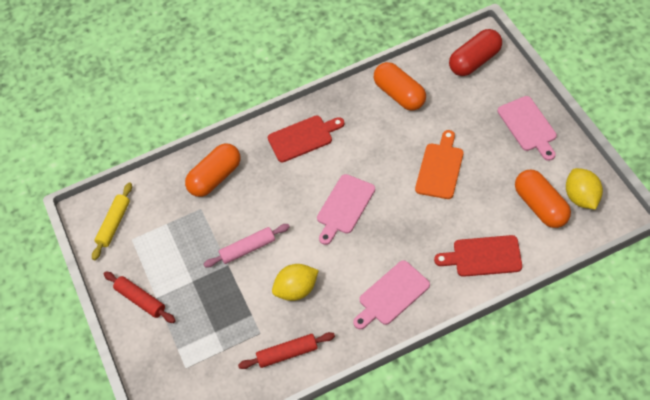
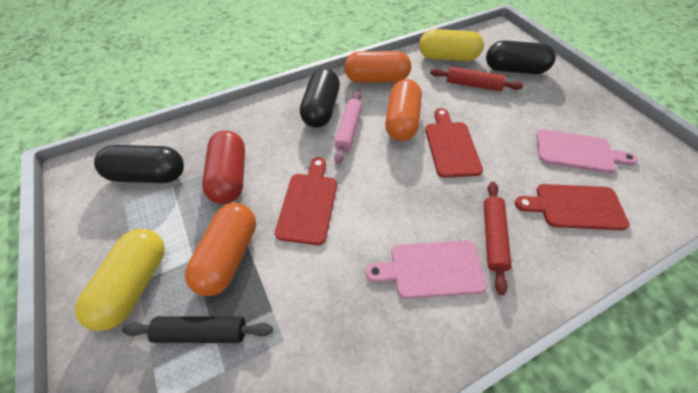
black capsule: none = 0 -> [94,145,184,183] [300,68,340,128] [486,40,556,74] = 3
black rolling pin: none = 0 -> [122,316,273,343] = 1
orange cutting board: [415,130,463,199] = 1 -> none = 0
pink cutting board: [317,174,375,245] [353,260,430,329] [498,96,557,161] = 3 -> [365,240,487,299] [536,129,637,173] = 2
red cutting board: [268,116,345,162] [434,235,522,277] = 2 -> [275,157,337,245] [425,108,483,178] [515,184,630,230] = 3
yellow capsule: none = 0 -> [75,229,165,331] [419,29,484,61] = 2
yellow lemon: [272,264,319,301] [566,168,603,210] = 2 -> none = 0
yellow rolling pin: [92,183,132,260] = 1 -> none = 0

